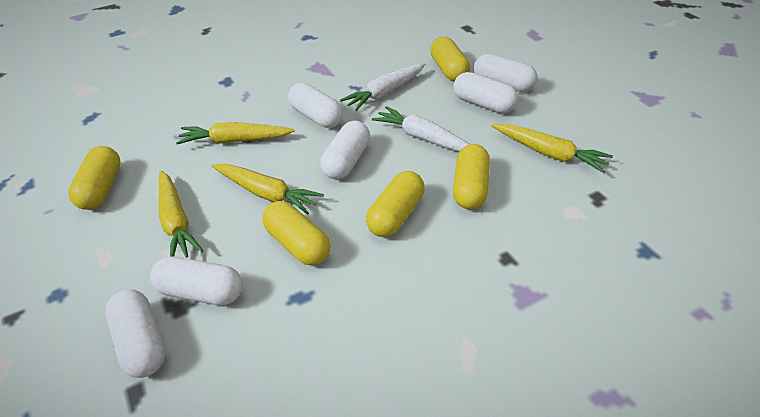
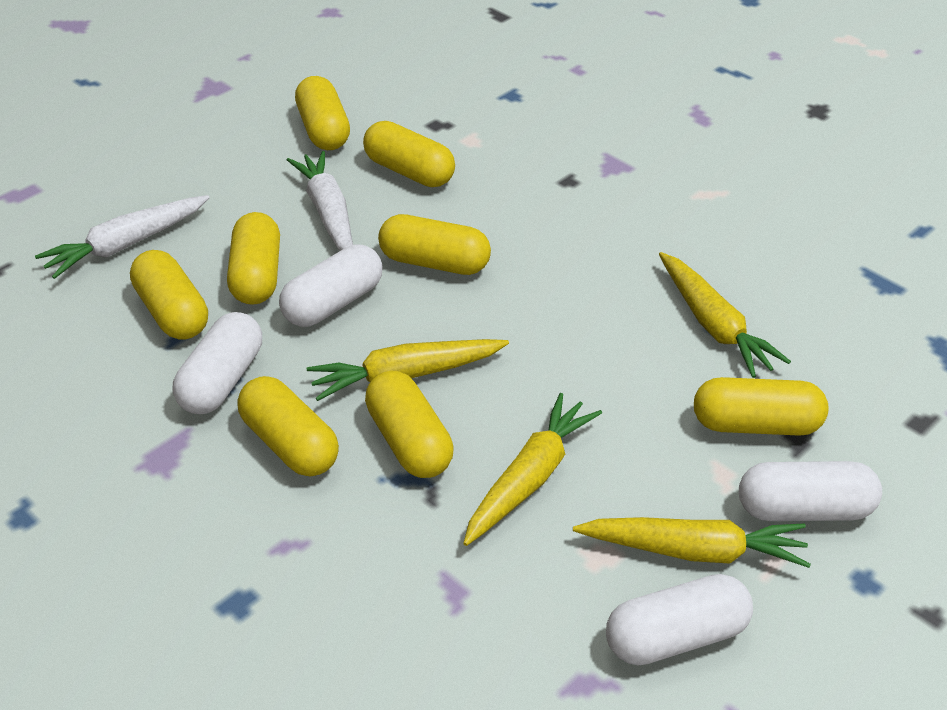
white capsule: [105,289,166,378] [150,257,243,305] [288,83,343,128] [320,121,370,179] [453,72,518,114] [474,54,537,92] = 6 -> [173,312,262,414] [279,245,383,327] [606,574,753,665] [739,461,882,521] = 4
yellow capsule: [68,146,121,210] [262,201,330,266] [366,171,425,237] [430,36,470,81] [453,144,490,209] = 5 -> [130,250,208,340] [227,212,280,305] [237,376,339,477] [295,76,350,150] [363,121,455,187] [365,371,453,478] [378,214,491,275] [694,377,828,436] = 8

